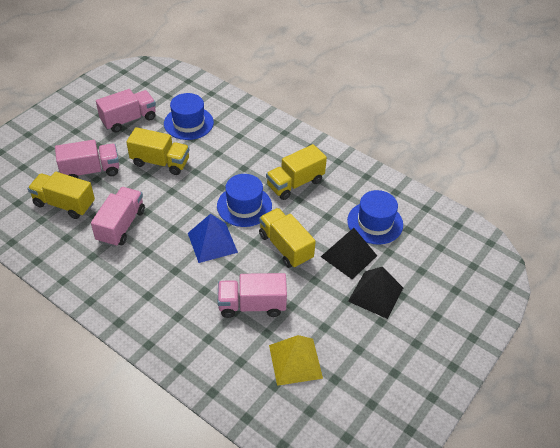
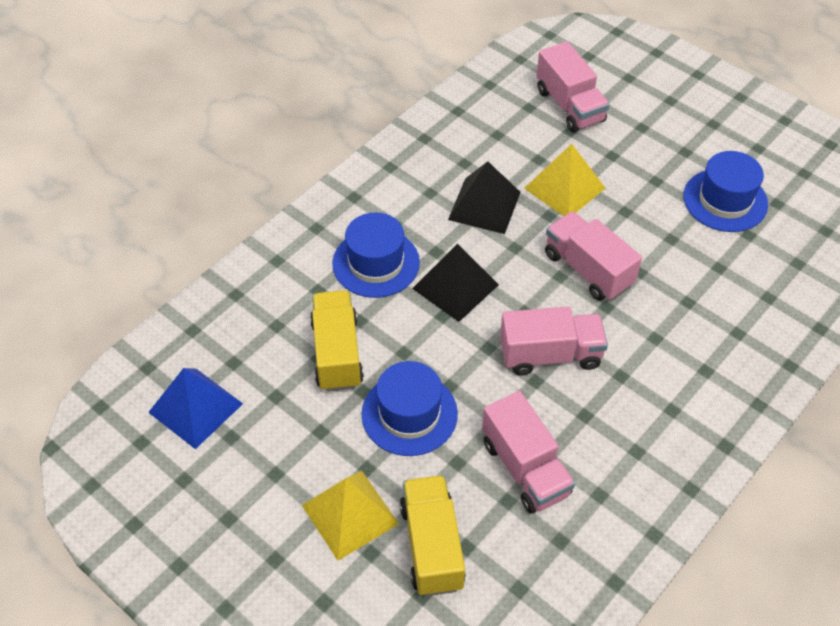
yellow pyramid: [269,335,323,386] = 1 -> [302,471,399,561] [524,144,605,216] = 2
yellow truck: [28,172,95,219] [127,127,189,175] [259,208,316,268] [266,144,327,200] = 4 -> [310,290,364,392] [400,475,466,596] = 2

